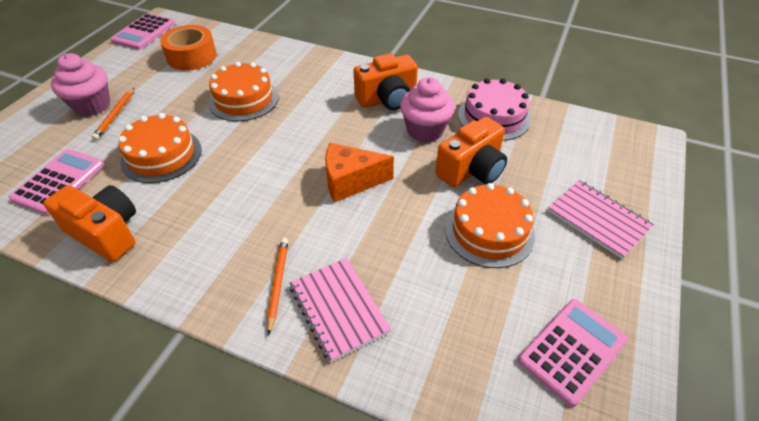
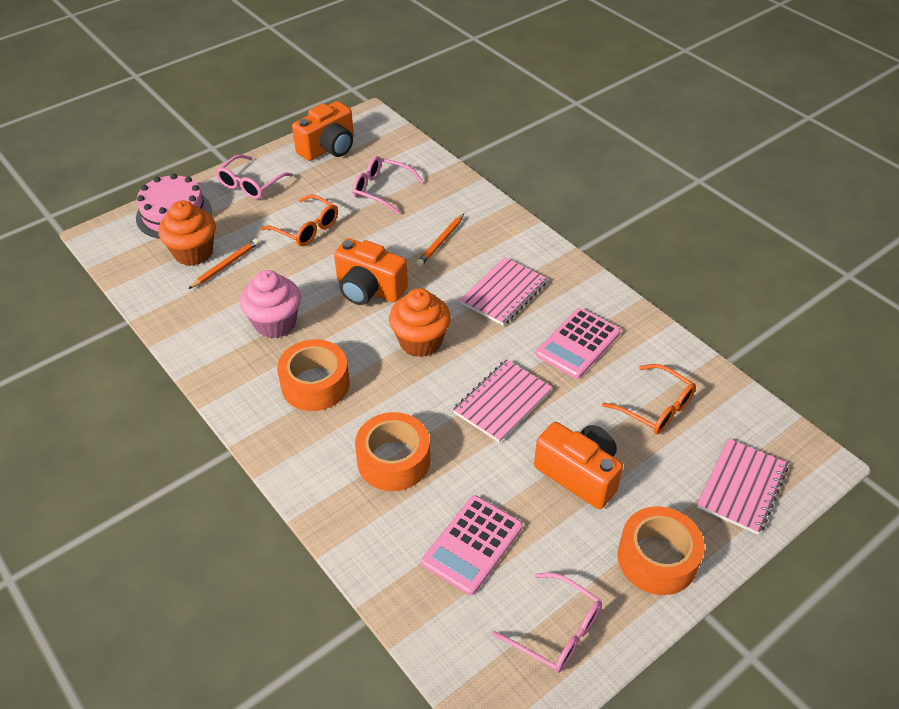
orange cake: [118,113,202,183] [208,62,279,121] [445,183,535,268] = 3 -> none = 0
orange cheese: [325,143,394,203] = 1 -> none = 0
orange cupcake: none = 0 -> [158,200,216,266] [389,288,451,357] = 2
orange glasses: none = 0 -> [261,195,338,246] [602,364,696,434] = 2
orange tape: [160,25,217,70] = 1 -> [277,339,350,411] [355,412,430,491] [618,506,705,595] = 3
pink calculator: [9,149,105,215] [110,13,175,50] [518,299,628,407] = 3 -> [422,495,523,595] [536,308,621,379] = 2
pink cupcake: [51,53,110,116] [400,77,455,142] = 2 -> [240,270,301,338] = 1
pink glasses: none = 0 -> [216,155,293,199] [352,156,423,214] [492,573,602,673] = 3
pink notebook: [289,258,391,363] [548,180,654,259] = 2 -> [453,359,552,443] [460,257,547,326] [697,438,788,535] = 3

